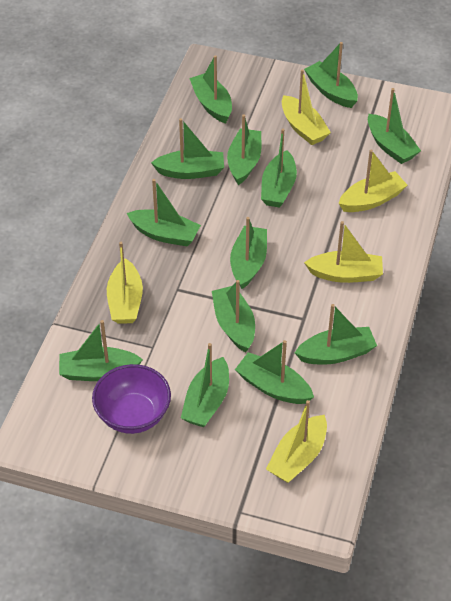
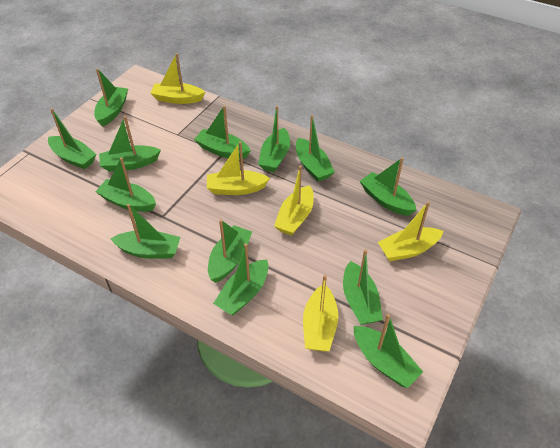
purple bowl: [92,364,171,434] = 1 -> none = 0

